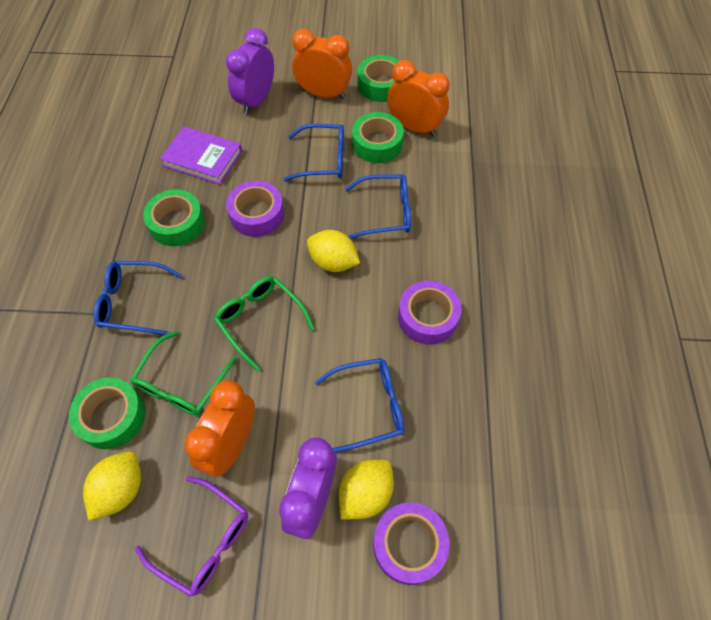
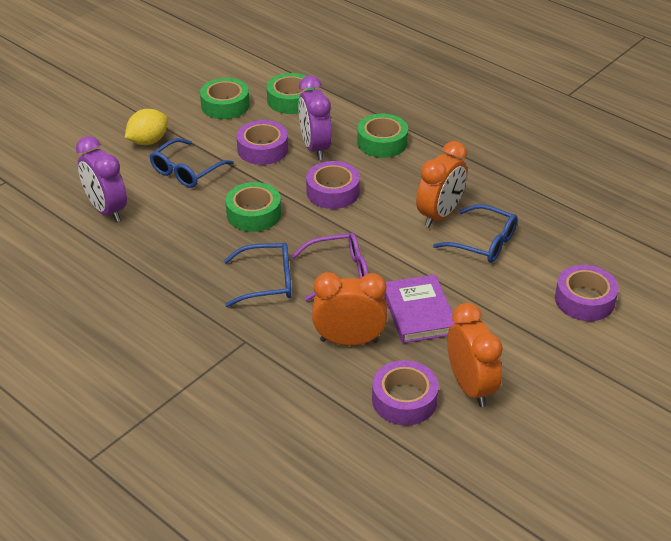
blue glasses: [93,261,182,335] [283,124,344,181] [315,358,404,453] [345,175,411,239] = 4 -> [149,138,234,188] [224,243,291,307] [433,204,518,263] = 3
green glasses: [130,331,237,416] [214,276,315,372] = 2 -> none = 0
purple tape: [226,181,284,237] [373,502,449,585] [398,281,462,344] = 3 -> [237,120,288,165] [306,161,360,209] [372,360,439,425] [555,265,619,321] = 4
yellow lemon: [83,451,141,521] [307,230,360,272] [339,459,394,519] = 3 -> [125,109,168,145] = 1

